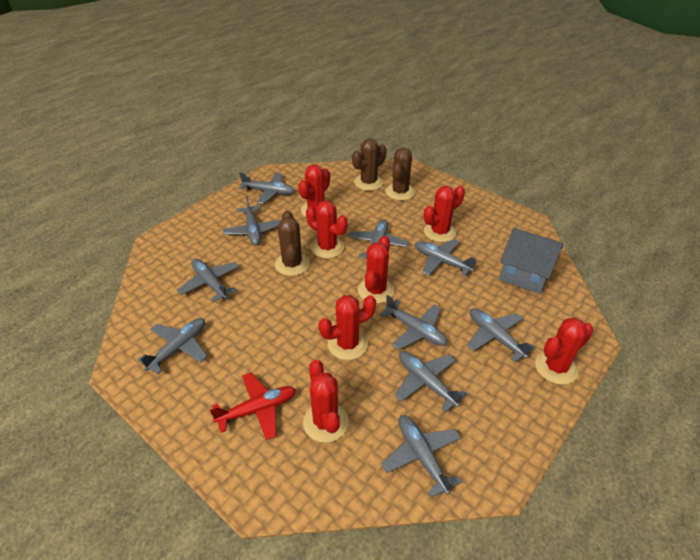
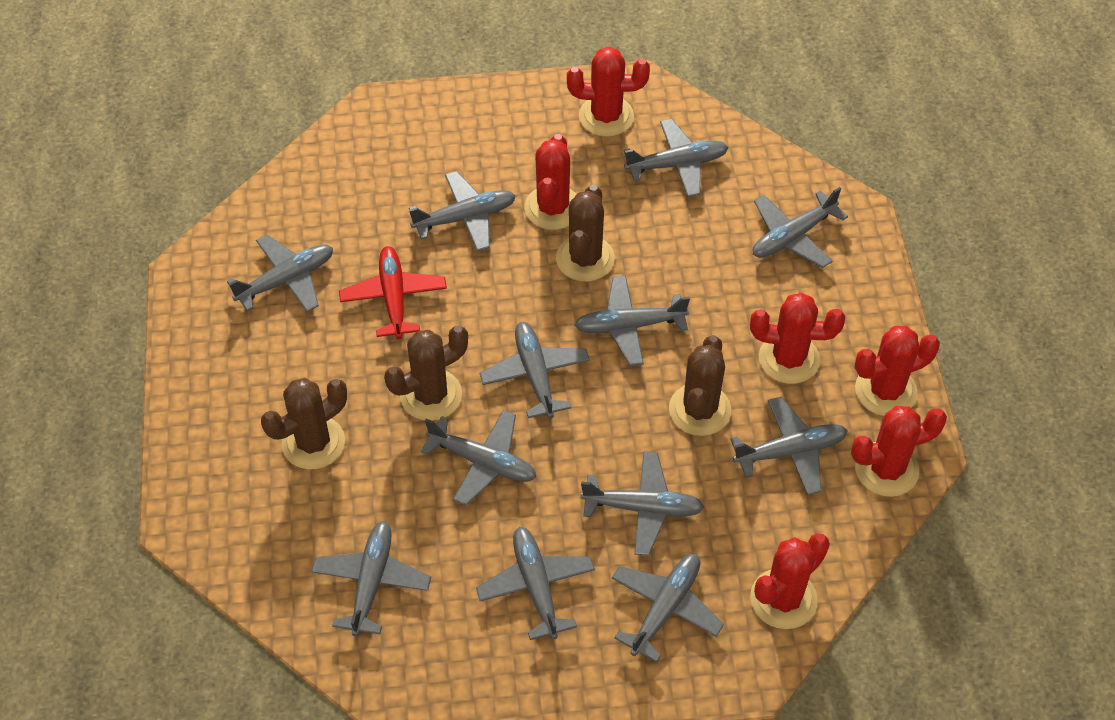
brown cactus: [275,211,310,276] [352,138,387,191] [385,147,415,201] = 3 -> [261,378,347,469] [384,325,468,421] [556,185,615,282] [669,335,731,436] = 4
grey house: [499,228,563,294] = 1 -> none = 0
grey plane: [137,318,208,374] [177,259,239,302] [223,196,281,245] [239,172,295,204] [348,220,408,258] [380,295,447,350] [381,415,462,498] [395,351,467,412] [415,239,477,276] [467,308,535,362] = 10 -> [227,234,333,312] [311,521,431,636] [409,171,516,252] [421,410,536,506] [476,527,595,640] [480,322,590,419] [574,276,690,366] [581,451,704,556] [612,554,724,662] [624,119,728,197] [730,397,848,495] [753,187,848,268] = 12
red cactus: [298,165,330,217] [303,360,349,443] [306,200,348,258] [318,295,376,360] [358,236,394,304] [424,186,465,242] [535,318,594,385] = 7 -> [524,134,576,230] [567,47,650,137] [750,292,845,384] [750,533,830,629] [851,406,947,497] [855,326,940,416] = 6

